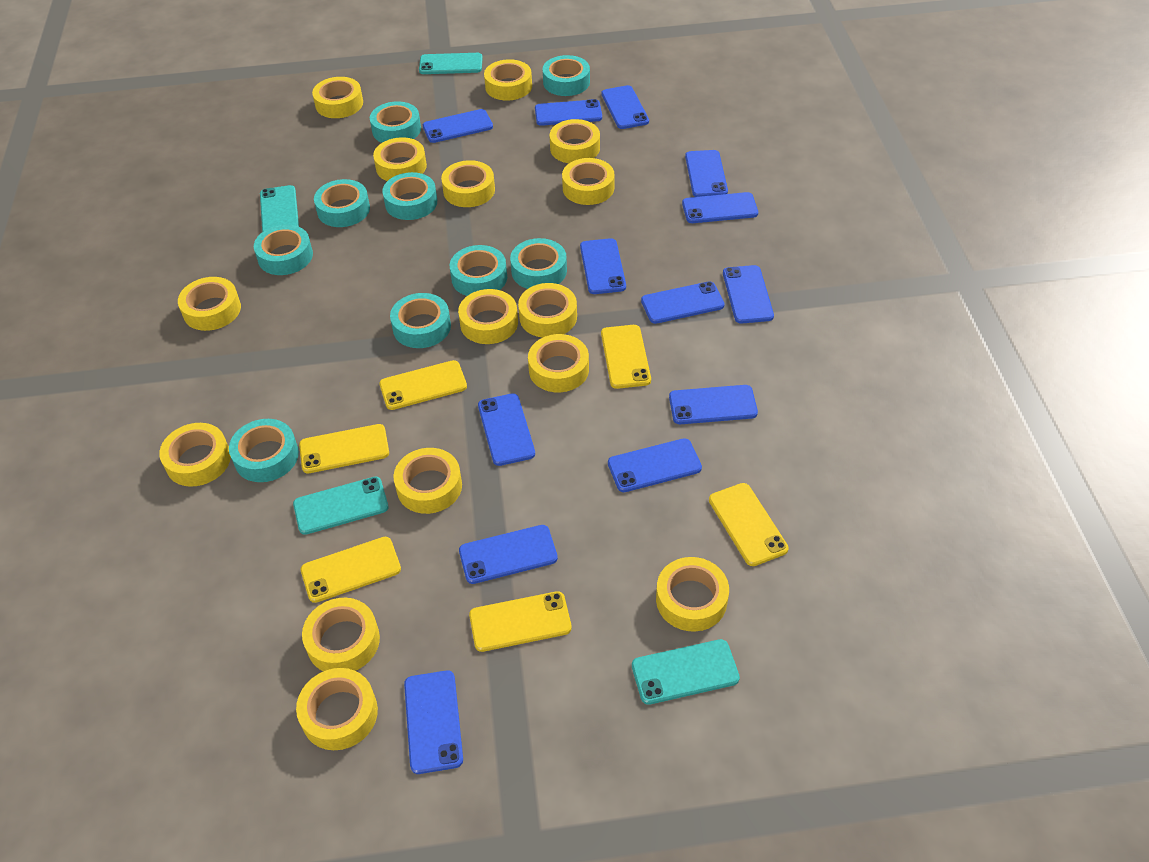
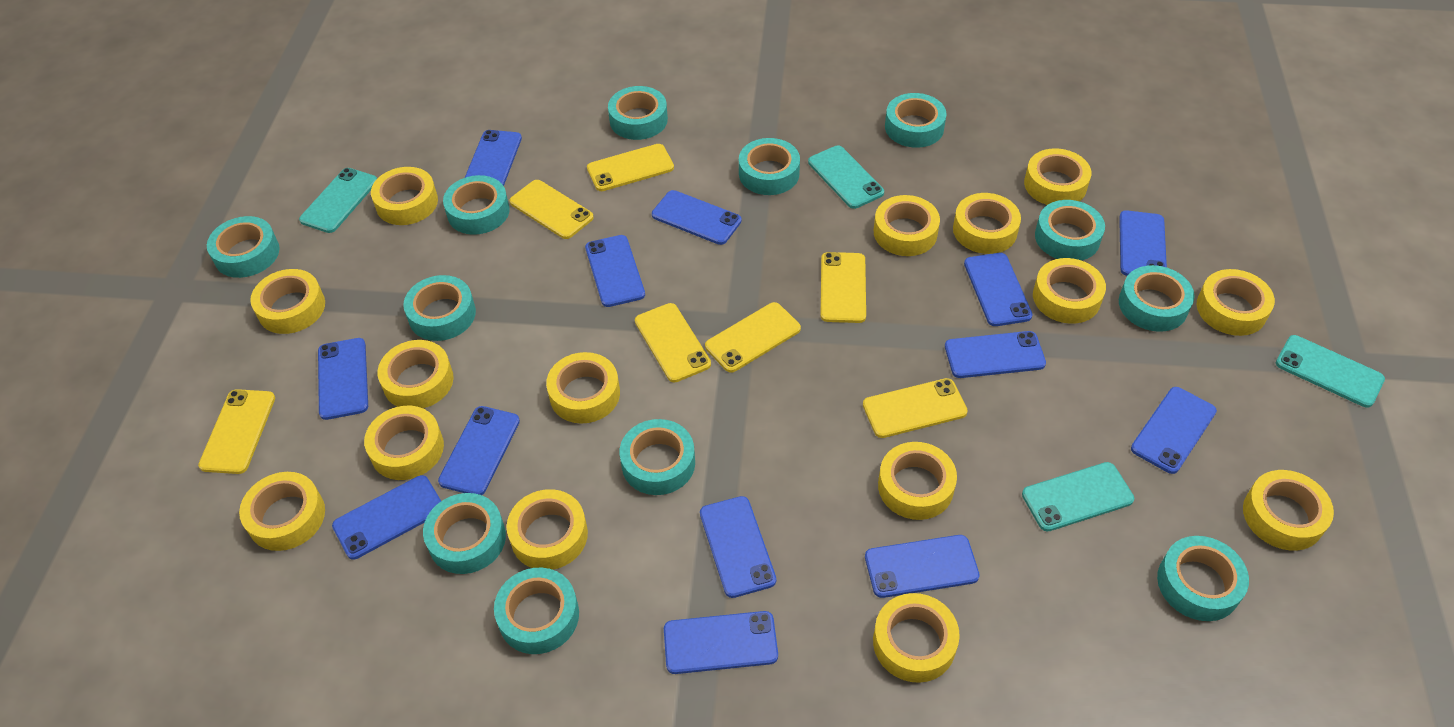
turquoise tape: [229,419,299,482] [254,225,313,275] [314,179,370,227] [370,101,421,143] [382,172,437,220] [390,293,451,348] [450,245,507,296] [510,238,567,289] [542,55,590,96] = 9 -> [207,216,280,278] [403,275,476,341] [423,493,506,574] [443,175,510,235] [494,568,579,654] [608,86,668,140] [620,419,695,495] [739,138,800,195] [885,93,947,148] [1035,200,1105,260] [1119,265,1195,332] [1157,536,1249,621] = 12
yellow phone: [299,424,389,473] [301,537,401,603] [379,360,467,410] [469,591,572,652] [601,325,651,389] [709,483,789,566] = 6 -> [198,389,275,474] [509,180,594,239] [587,144,674,191] [635,303,711,382] [705,302,801,373] [821,252,866,323] [863,378,968,438] = 7

